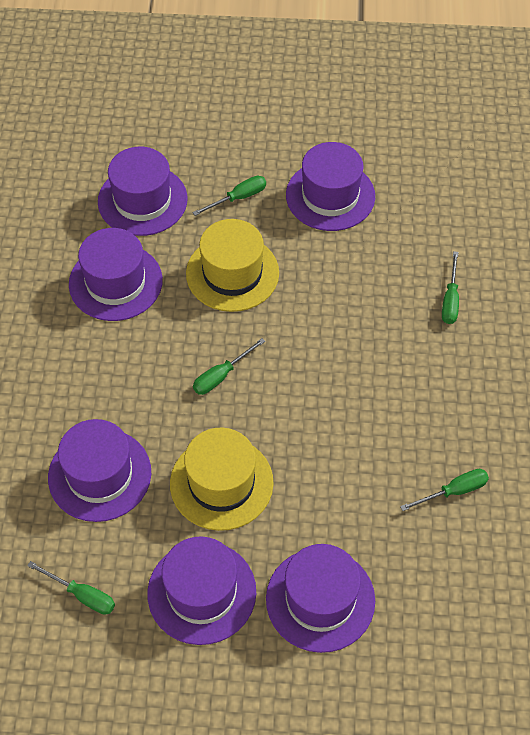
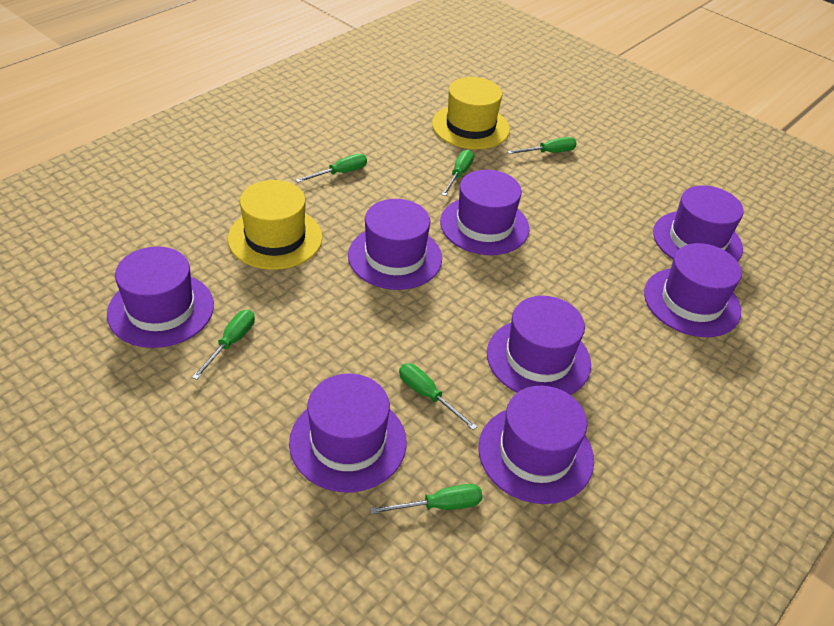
green screwdriver: [27,561,115,615] [192,176,266,216] [193,338,266,395] [400,469,489,511] [442,251,459,324] = 5 -> [192,310,255,380] [296,154,367,182] [370,484,483,514] [399,363,477,430] [441,150,474,196] [507,137,577,154] = 6
purple hat: [48,419,151,522] [69,228,163,321] [98,147,187,236] [147,536,256,645] [266,544,375,653] [286,142,375,231] = 6 -> [107,246,214,348] [289,374,407,492] [348,199,442,290] [440,170,529,255] [479,386,594,504] [487,296,591,395] [644,243,742,337] [653,185,743,261] = 8

